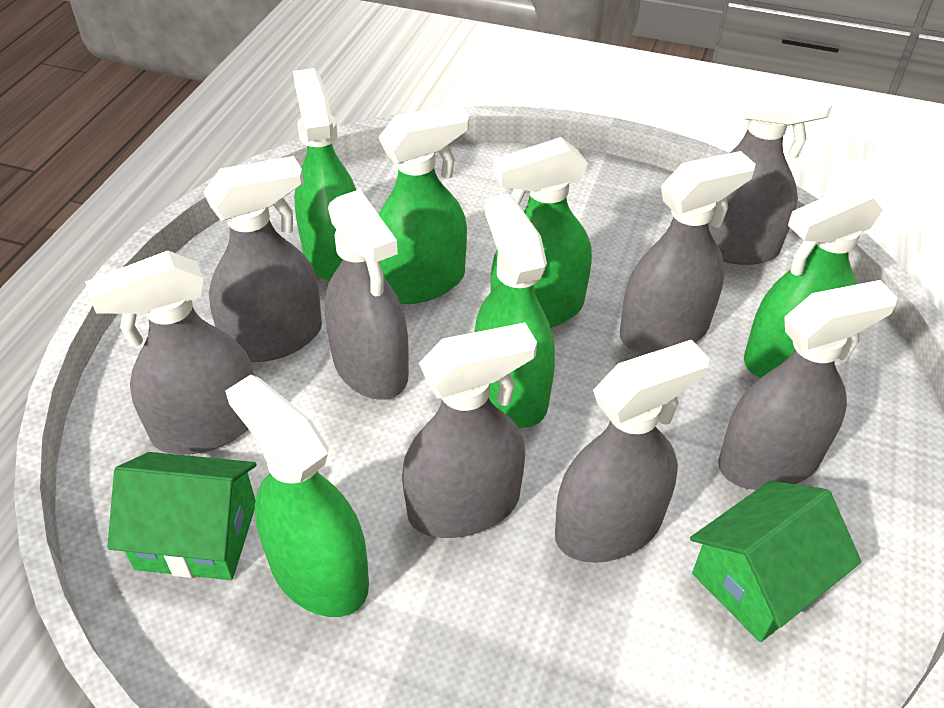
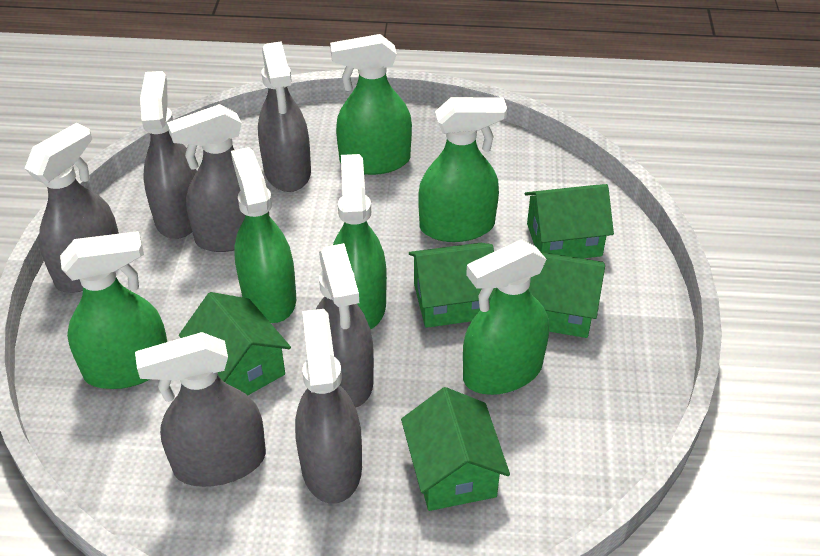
green house: [107,452,256,580] [690,481,861,642] = 2 -> [179,292,291,396] [401,387,510,511] [409,243,496,328] [525,184,614,259] [528,252,605,338] = 5
grey spray bottle: [85,250,254,454] [203,156,322,362] [325,189,409,400] [402,323,537,538] [555,340,710,563] [620,151,756,354] [708,76,833,265] [718,280,898,490] = 8 -> [24,123,119,293] [135,332,266,487] [140,71,197,239] [167,104,269,252] [258,41,311,192] [295,309,362,504] [316,243,374,408] = 7

